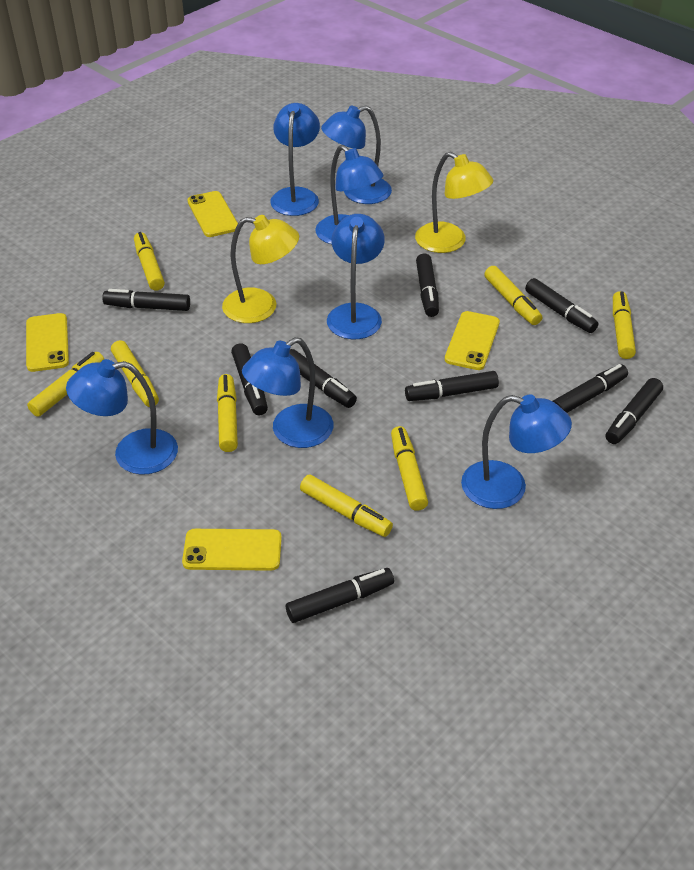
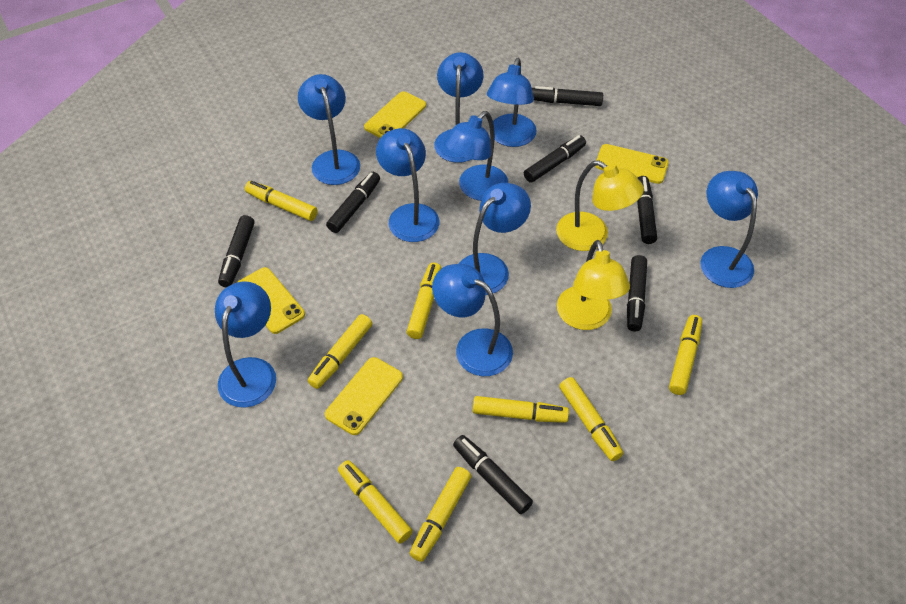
black marker: [102,289,190,311] [231,343,268,415] [286,568,394,623] [289,349,357,408] [405,371,499,401] [416,253,439,317] [525,278,598,333] [553,364,628,413] [606,378,663,444] = 9 -> [218,215,254,288] [326,172,380,233] [453,435,533,514] [524,135,586,183] [532,86,603,106] [627,255,647,332] [637,176,657,244] = 7
blue lamp: [66,359,178,475] [242,337,333,448] [270,103,320,216] [315,145,384,244] [321,105,392,204] [327,214,385,339] [461,394,572,509] = 7 -> [215,281,276,408] [298,74,360,185] [376,128,439,242] [432,264,513,376] [434,52,484,163] [443,111,508,201] [459,183,531,295] [487,58,537,147] [700,171,758,288] = 9

